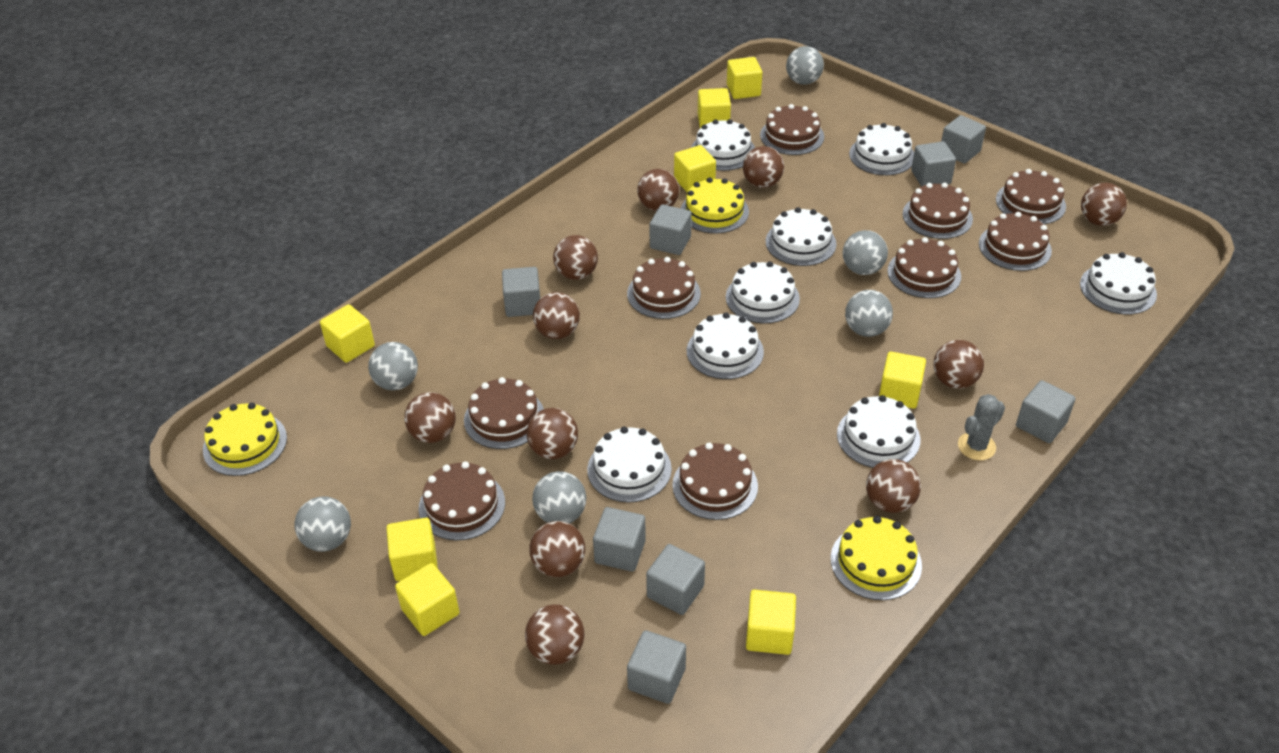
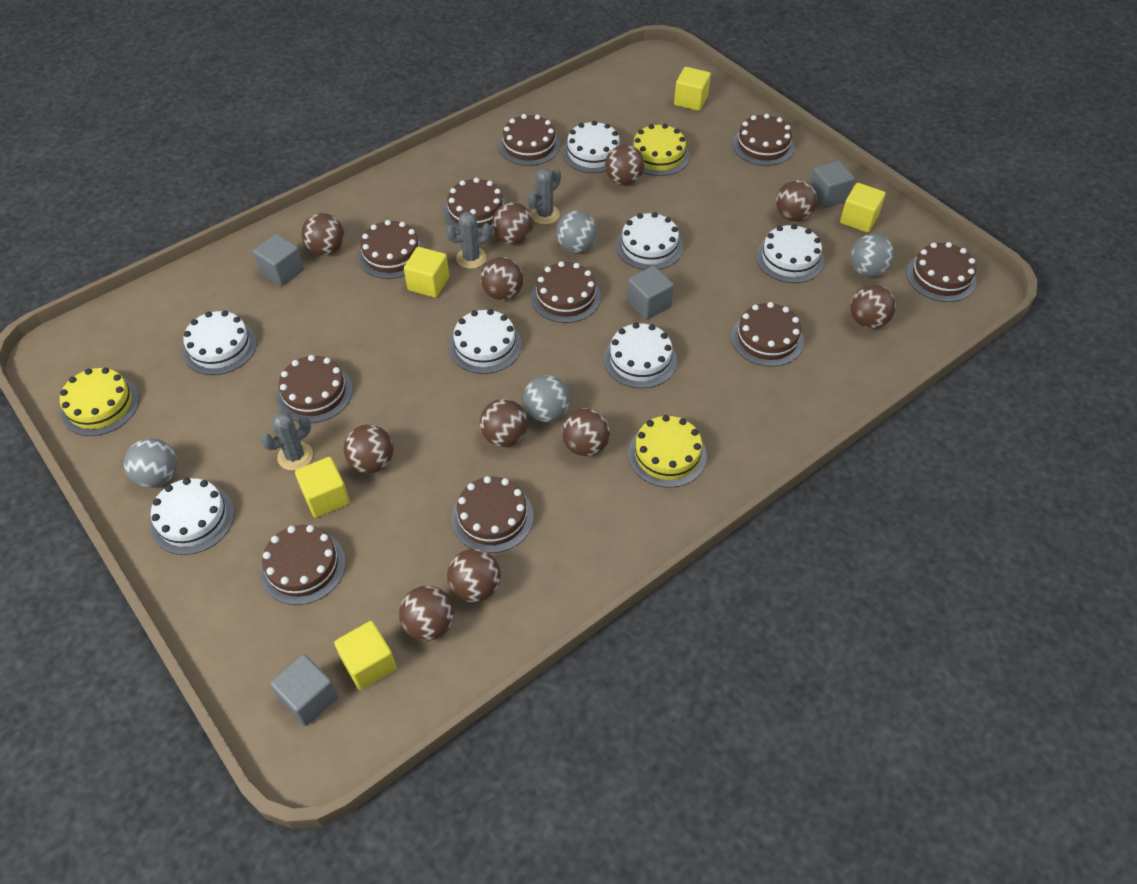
brown cake: [419,461,505,541] [464,377,544,449] [627,257,701,319] [672,443,758,520] [760,104,824,155] [887,237,961,298] [903,183,973,239] [979,212,1052,271] [996,169,1066,224] = 9 -> [260,525,346,605] [277,355,353,423] [358,220,425,279] [444,178,507,234] [452,476,534,553] [499,114,560,166] [531,261,601,323] [731,302,804,367] [733,114,794,166] [906,242,977,302] = 10
grey ball: [294,496,351,552] [368,342,418,391] [532,471,586,524] [786,46,824,85] [842,230,888,275] [845,290,893,337] = 6 -> [124,438,177,488] [523,375,570,422] [556,211,598,253] [850,234,894,277] = 4
grey cactus: [958,394,1005,460] = 1 -> [260,412,313,471] [446,212,491,269] [528,168,561,224] = 3
grey cube: [502,267,540,317] [593,507,646,572] [627,630,686,704] [646,544,705,615] [649,204,692,255] [911,141,956,187] [941,115,986,164] [1016,380,1076,443] = 8 -> [253,234,304,287] [270,654,338,726] [627,266,674,320] [810,160,855,208] = 4
white cake: [587,427,672,503] [687,312,764,379] [691,119,755,171] [726,261,800,324] [766,207,837,266] [837,395,921,468] [849,123,914,175] [1080,252,1157,315] = 8 -> [150,478,234,555] [183,311,257,375] [449,309,522,374] [562,121,621,173] [604,323,677,388] [616,212,683,270] [756,224,824,283] = 7
yellow cube: [320,304,375,363] [386,518,438,581] [395,563,459,636] [674,145,716,192] [698,88,731,128] [727,57,762,99] [746,590,796,655] [879,352,926,409] = 8 -> [295,457,350,518] [334,621,397,690] [404,247,449,298] [674,67,711,111] [840,183,886,233] = 5

